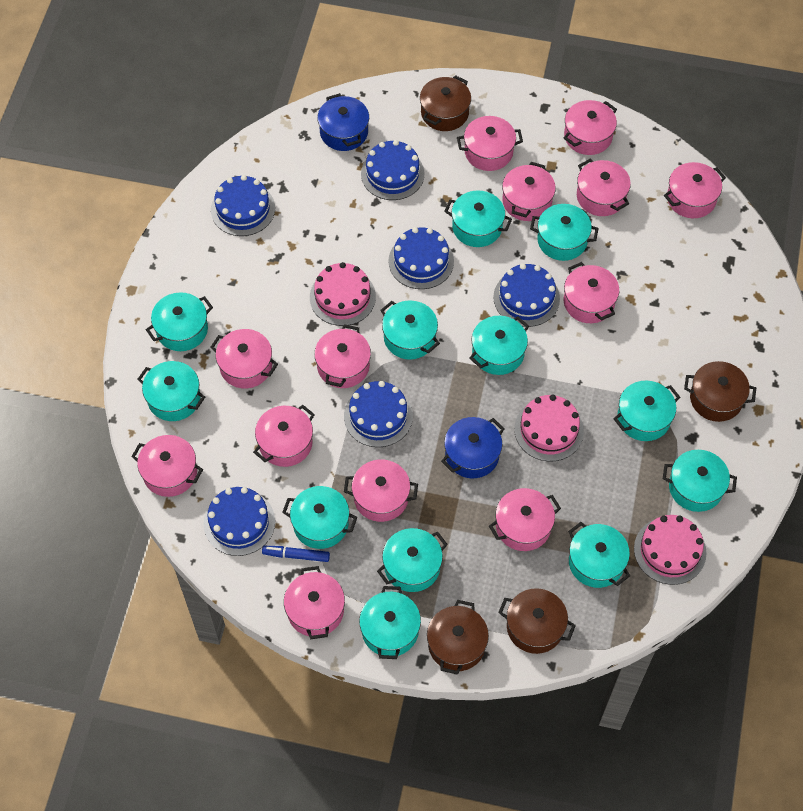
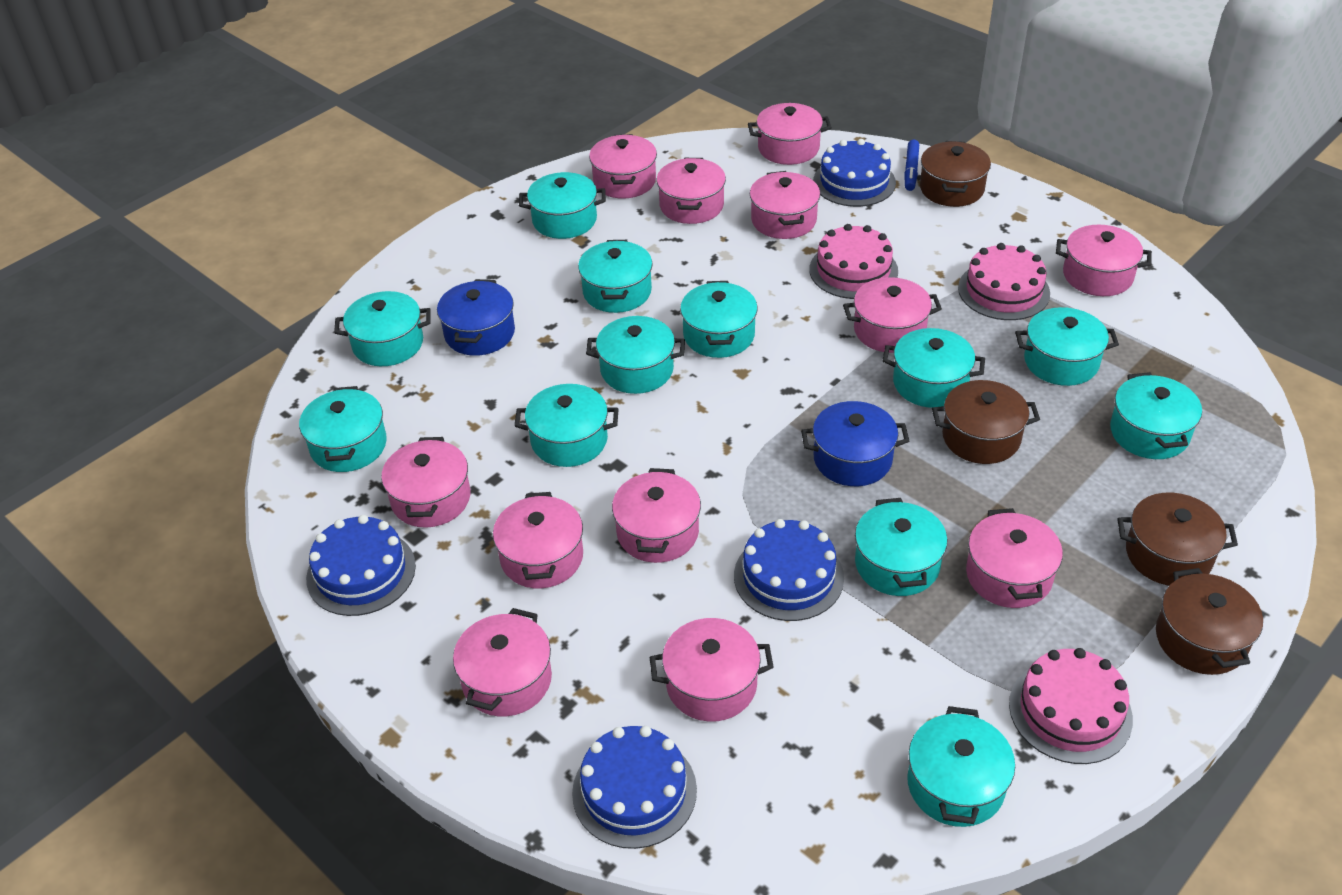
blue cake: [203,487,275,556] [211,175,275,236] [344,381,413,447] [361,140,424,200] [388,227,454,289] [493,263,560,327] = 6 -> [306,515,416,616] [572,726,697,849] [734,519,844,621] [813,139,896,207] = 4
pink pot: [131,435,203,497] [210,329,278,388] [253,405,315,467] [284,566,345,639] [314,324,371,388] [344,459,418,522] [457,116,523,171] [489,488,561,551] [502,162,556,221] [564,100,617,155] [564,262,619,323] [577,159,631,216] [664,162,726,218] = 13 -> [381,437,470,528] [453,608,552,716] [493,492,583,588] [589,134,657,199] [612,468,701,563] [650,618,774,722] [657,158,726,224] [748,103,832,165] [750,171,820,239] [843,277,942,353] [966,508,1063,608] [1056,225,1152,296] = 12

